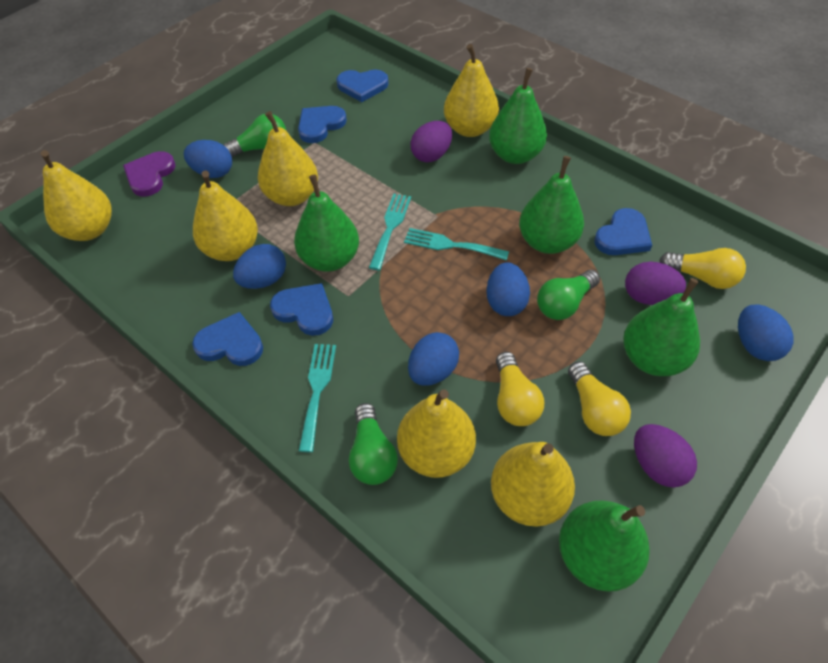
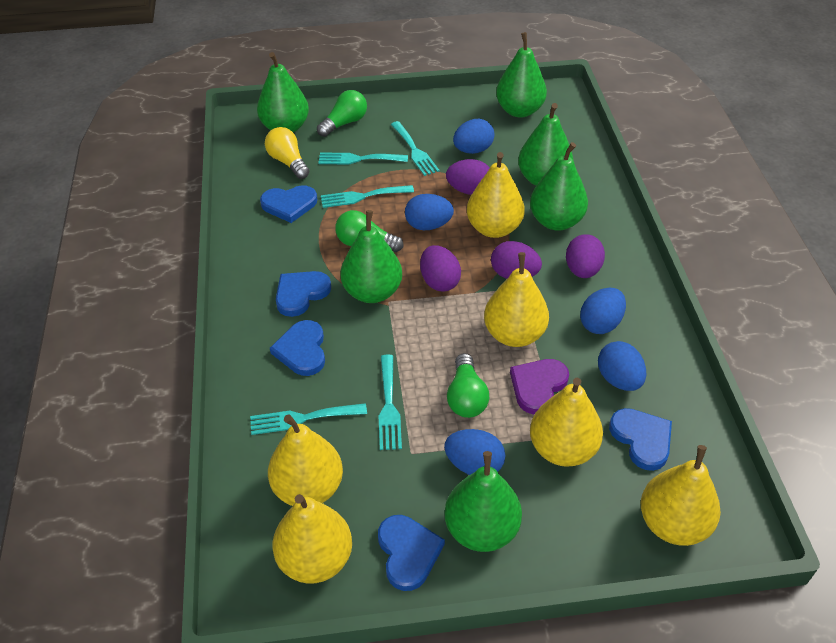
green pear: [294,175,359,272] [489,68,547,164] [519,156,584,254] [559,500,650,592] [623,278,700,376] = 5 -> [257,52,309,132] [340,210,402,303] [444,451,522,552] [496,32,547,118] [518,103,573,186] [530,142,588,231] = 6
purple egg: [410,121,452,163] [625,262,686,305] [634,424,697,488] = 3 -> [420,245,461,291] [446,159,489,195] [491,241,542,279] [566,234,605,278] = 4
turquoise fork: [299,344,336,452] [369,194,411,270] [404,228,509,260] = 3 -> [250,403,367,435] [318,152,408,165] [321,185,414,208] [379,354,402,450] [391,121,440,176] = 5
yellow light bulb: [496,352,544,426] [568,362,631,436] [659,248,746,289] = 3 -> [265,127,310,179] = 1

